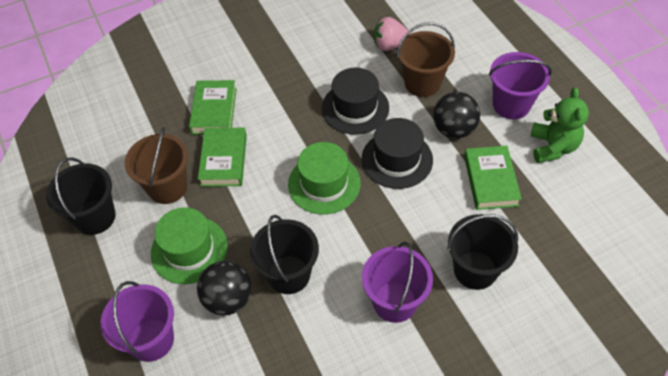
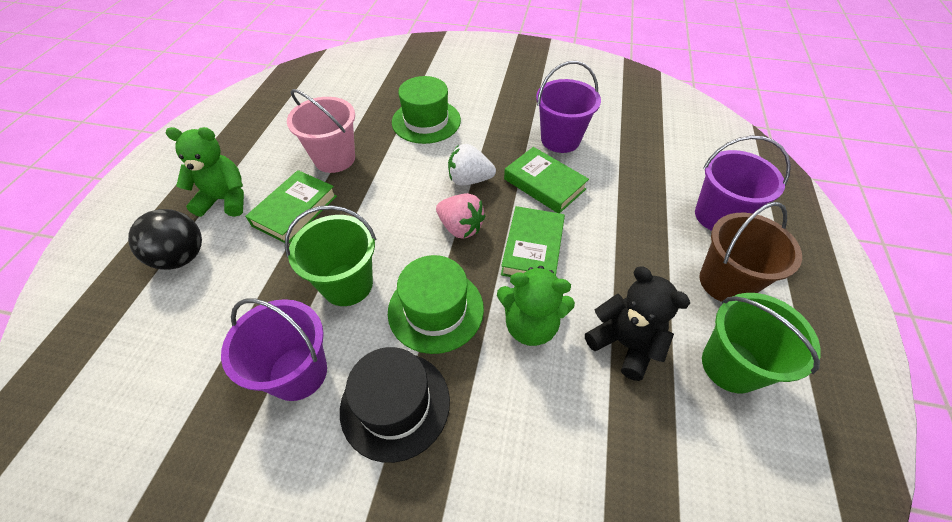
black ball: [197,261,252,315] [433,92,480,138] = 2 -> [128,209,202,270] = 1
black bucket: [46,158,115,235] [250,215,319,294] [447,214,518,290] = 3 -> none = 0
black hat: [322,68,389,135] [362,118,433,189] = 2 -> [340,347,450,463] = 1
black teddy bear: none = 0 -> [585,266,690,381] = 1
brown bucket: [125,127,188,204] [397,22,455,97] = 2 -> [699,202,802,302] = 1
green bucket: none = 0 -> [285,205,376,306] [702,293,821,394] = 2
green teddy bear: [531,87,589,163] = 1 -> [166,127,244,217] [497,266,575,346] = 2
pink bucket: none = 0 -> [287,89,355,173] = 1
white strawberry: none = 0 -> [448,144,496,186] = 1

